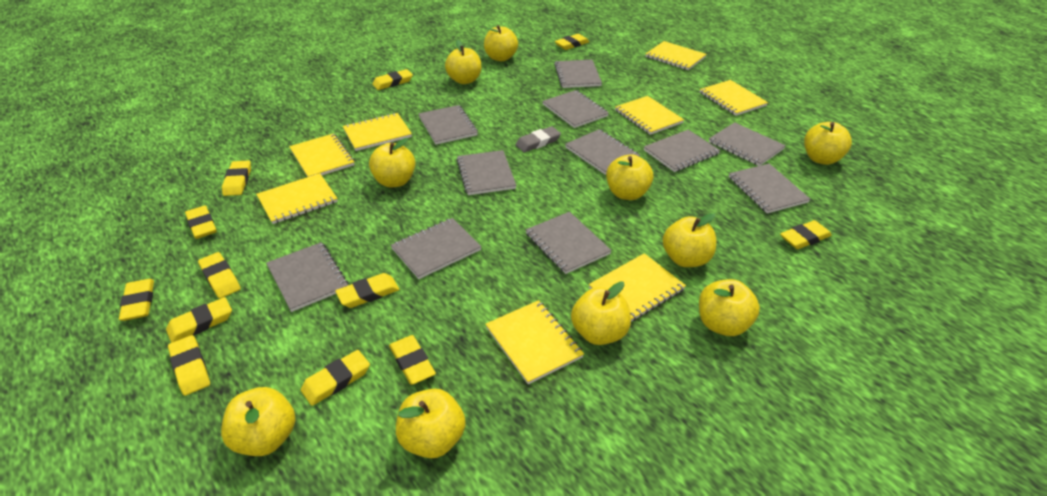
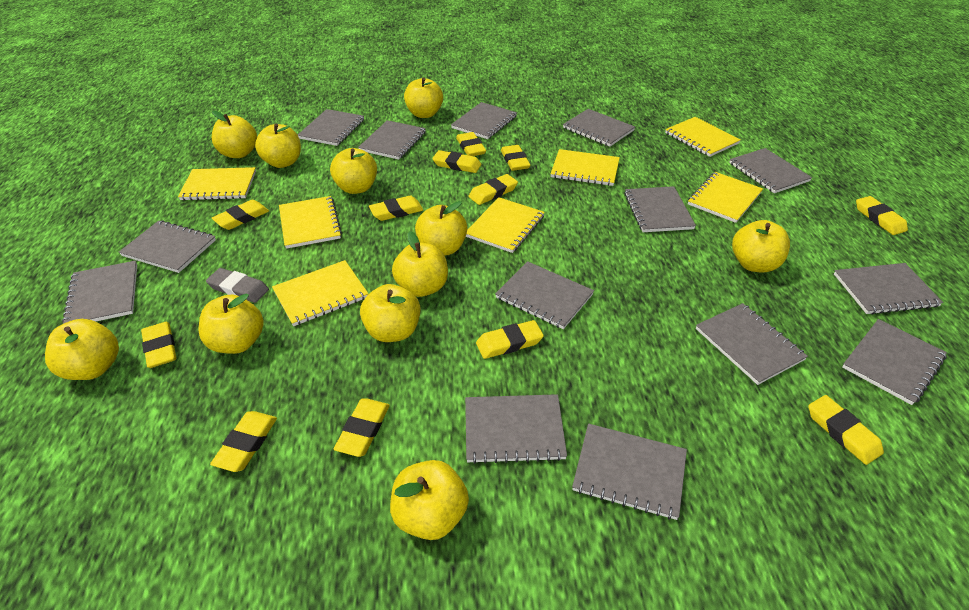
grey notebook: [266,242,348,312] [391,218,482,279] [418,105,478,145] [456,150,517,195] [526,212,612,274] [542,90,609,128] [554,60,602,88] [565,129,640,175] [644,130,720,172] [709,122,786,166] [729,163,810,213] = 11 -> [62,261,137,324] [119,220,216,273] [298,109,364,146] [358,120,426,160] [451,102,517,139] [465,394,567,464] [495,261,594,329] [563,109,635,147] [572,423,687,520] [624,186,696,232] [696,303,808,385] [729,148,812,193] [834,263,943,314] [842,319,947,405] = 14
yellow apple: [221,387,295,456] [369,138,415,187] [396,389,466,458] [445,40,481,84] [484,25,518,61] [571,281,631,345] [606,154,653,200] [663,213,716,267] [699,279,760,336] [804,122,852,165] = 10 -> [45,319,119,380] [199,294,264,354] [212,111,257,158] [255,123,301,168] [330,148,377,194] [360,284,421,342] [390,460,469,540] [392,231,448,297] [404,77,443,118] [415,201,467,256] [732,220,790,272] = 11
yellow notebook: [256,173,338,224] [289,133,355,177] [343,113,412,151] [485,300,584,384] [589,253,686,322] [615,96,684,135] [646,41,707,70] [700,80,768,116] = 8 -> [178,167,256,200] [272,260,368,326] [279,196,342,249] [466,197,545,253] [550,149,620,186] [665,117,741,157] [688,172,763,223] = 7

